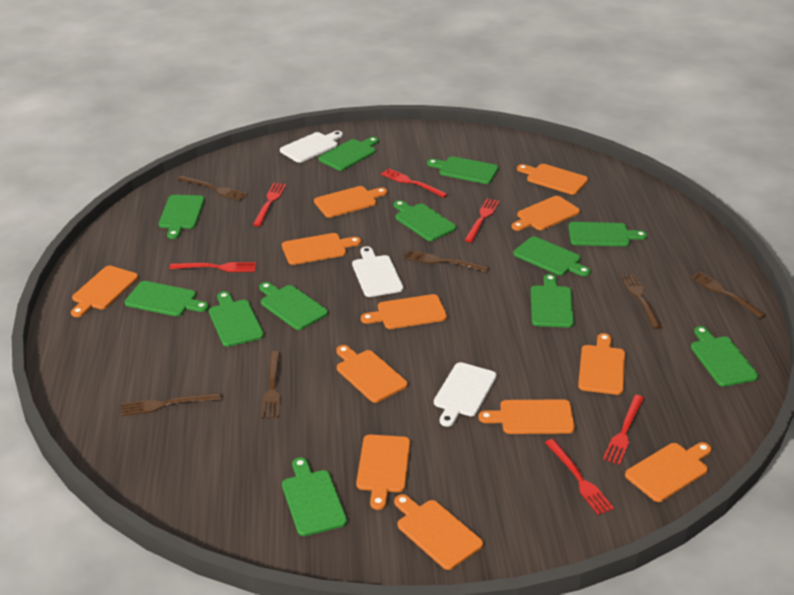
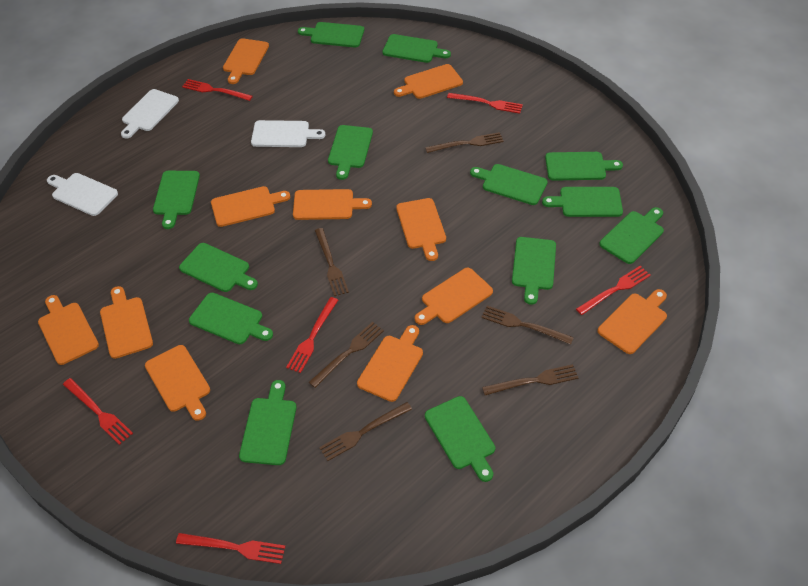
green cutting board: [125,281,209,316] [159,195,205,239] [209,291,264,347] [259,282,328,330] [282,457,347,536] [318,137,379,171] [394,200,456,241] [427,156,499,184] [513,236,591,276] [531,274,574,328] [569,222,647,247] [691,326,759,387] = 12 -> [153,171,200,229] [179,243,258,292] [189,293,273,344] [239,380,296,465] [298,22,364,47] [328,125,373,180] [382,34,451,63] [425,396,495,482] [470,164,548,205] [512,237,556,305] [542,187,623,217] [545,152,623,181] [599,207,664,264] = 13
orange cutting board: [71,266,138,317] [282,233,361,265] [314,186,387,218] [336,345,408,403] [356,435,410,510] [361,294,447,329] [394,494,483,570] [478,399,575,434] [512,196,580,231] [517,164,588,195] [578,333,625,395] [625,442,712,502] = 12 -> [38,295,99,365] [100,286,153,359] [145,345,210,421] [211,186,290,227] [223,38,269,84] [293,189,372,220] [357,325,423,402] [394,64,463,99] [396,198,446,261] [415,268,493,325] [598,289,667,354] = 11

